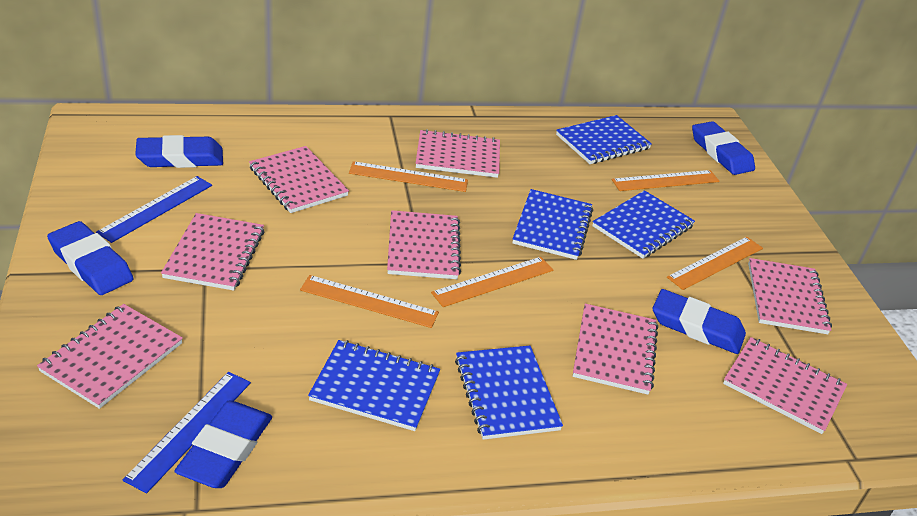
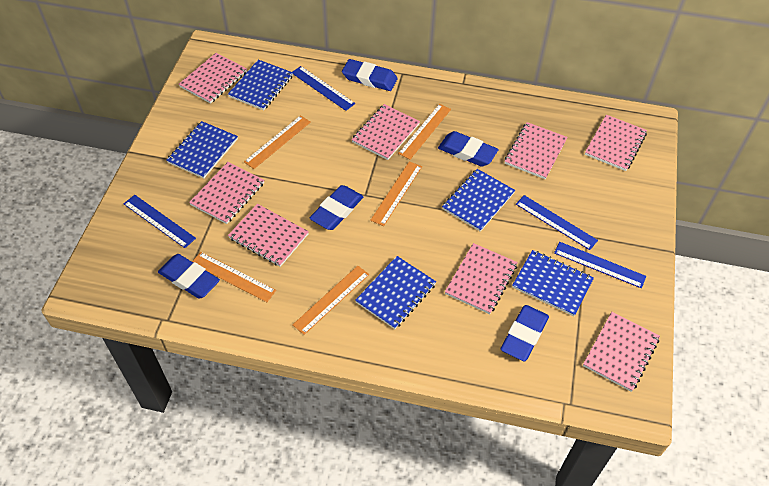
blue ruler: [96,176,212,243] [123,372,251,493] = 2 -> [124,195,196,248] [293,66,355,111] [516,195,598,250] [554,242,646,288] = 4

